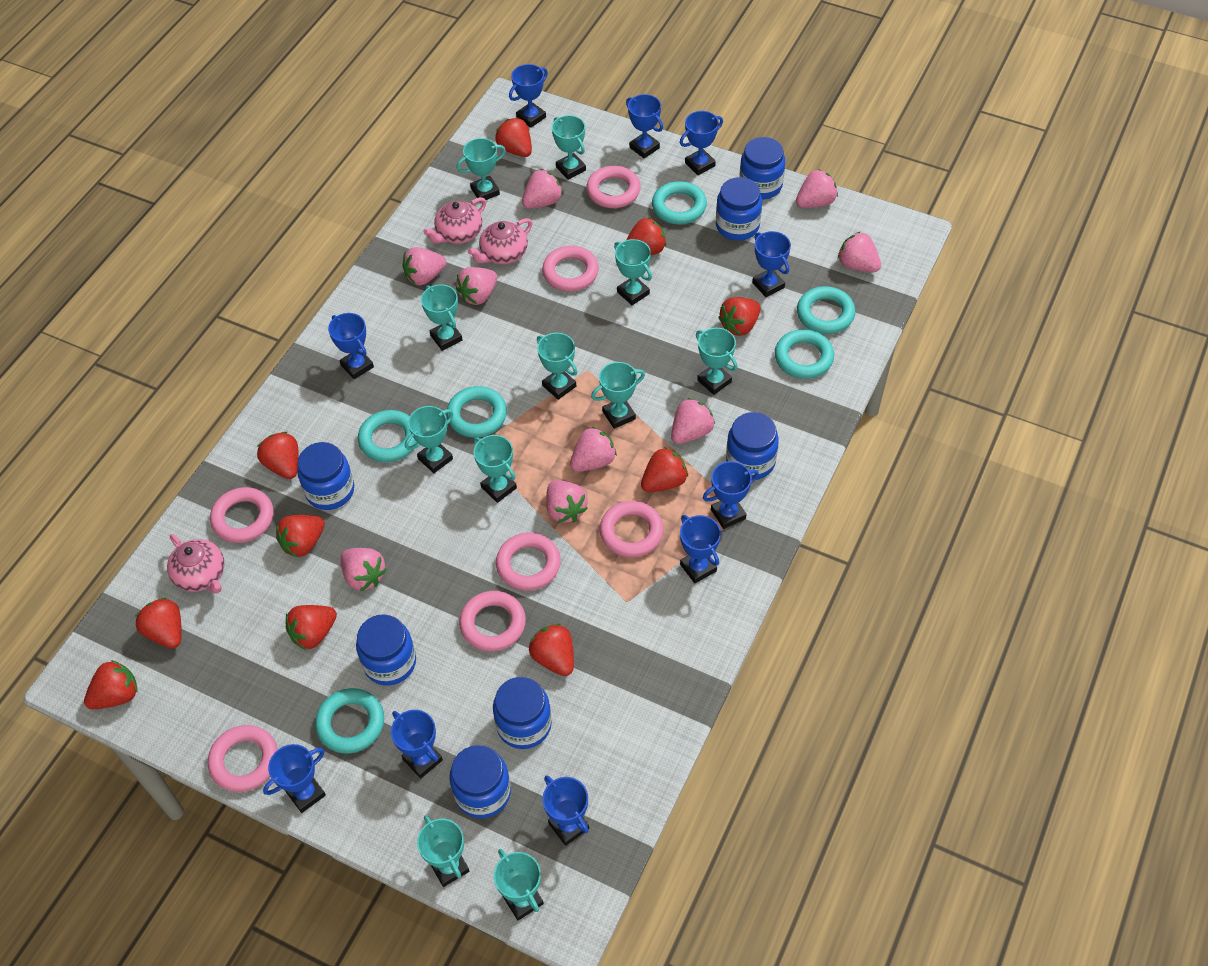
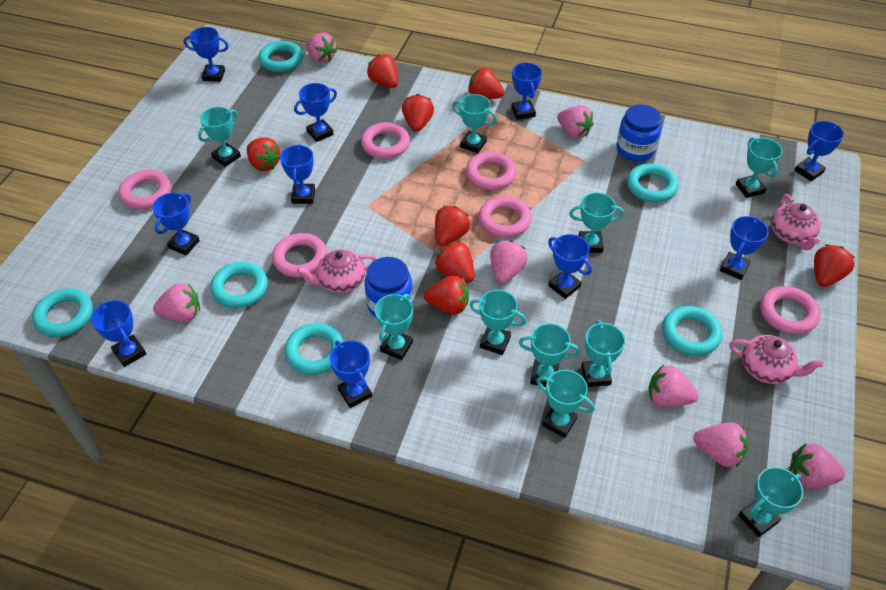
blue jar: [297,442,354,510] [356,614,416,686] [449,745,511,818] [493,677,552,749] [716,177,762,241] [726,412,779,480] [739,137,785,200] = 7 -> [365,257,413,317] [616,104,662,161] = 2
pink ring: [208,725,278,792] [210,487,274,543] [459,591,526,651] [496,533,561,591] [542,246,599,291] [586,166,641,208] [600,501,664,557] = 7 -> [118,170,171,209] [272,233,327,277] [361,122,410,159] [466,152,516,190] [478,196,532,238] [760,286,820,335] = 6
pink strawberry: [341,548,387,591] [402,247,446,286] [456,267,497,305] [522,169,563,209] [546,480,588,523] [570,427,617,472] [671,398,715,444] [796,169,838,208] [838,231,881,272] = 9 -> [153,283,200,322] [306,32,337,63] [490,240,528,283] [557,105,594,138] [648,365,699,407] [693,422,748,467] [789,443,845,489] = 7
red strawberry: [84,660,138,709] [135,598,182,649] [257,432,299,479] [276,515,325,558] [286,605,337,650] [495,118,532,157] [529,624,574,676] [626,217,666,255] [641,447,688,492] [718,297,761,336] = 10 -> [247,137,281,171] [367,54,398,88] [402,94,434,132] [424,275,469,315] [435,206,470,246] [435,241,475,283] [468,68,504,99] [814,244,855,287] = 8
turquoise trophy: [405,406,453,473] [417,815,469,887] [421,284,462,351] [456,138,506,200] [474,435,517,503] [494,849,544,921] [537,333,577,400] [552,115,586,180] [591,362,645,429] [614,239,652,305] [696,328,738,395] = 11 -> [198,107,241,167] [375,294,413,360] [452,94,497,153] [469,290,526,355] [519,323,580,387] [536,370,595,438] [569,192,624,253] [581,320,625,387] [736,137,783,198] [738,467,803,537] = 10

